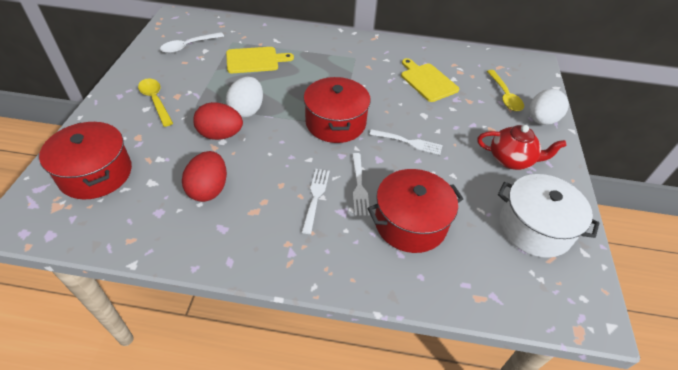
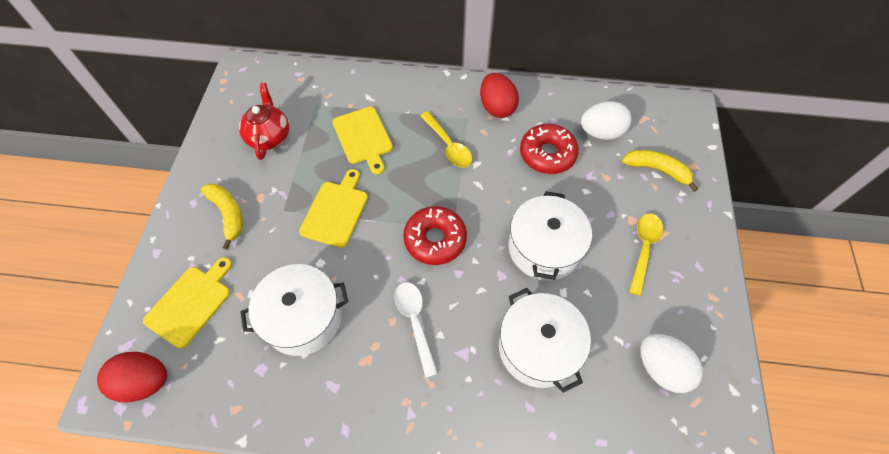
red donut: none = 0 -> [403,206,467,265] [520,124,579,174] = 2
red pot: [39,122,132,200] [304,77,371,143] [367,169,463,253] = 3 -> none = 0
white fork: [302,169,330,234] [352,153,370,216] [369,129,443,155] = 3 -> none = 0
white pot: [498,174,600,258] = 1 -> [241,264,348,356] [499,288,591,393] [508,191,592,281] = 3
yellow banana: none = 0 -> [201,184,243,250] [622,150,698,192] = 2
yellow cutting board: [226,47,294,73] [401,58,459,102] = 2 -> [143,257,232,349] [299,169,368,248] [332,107,393,174] = 3

